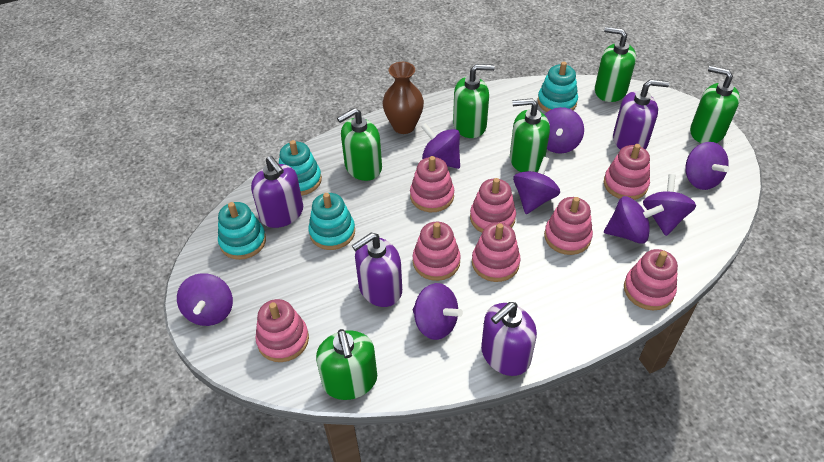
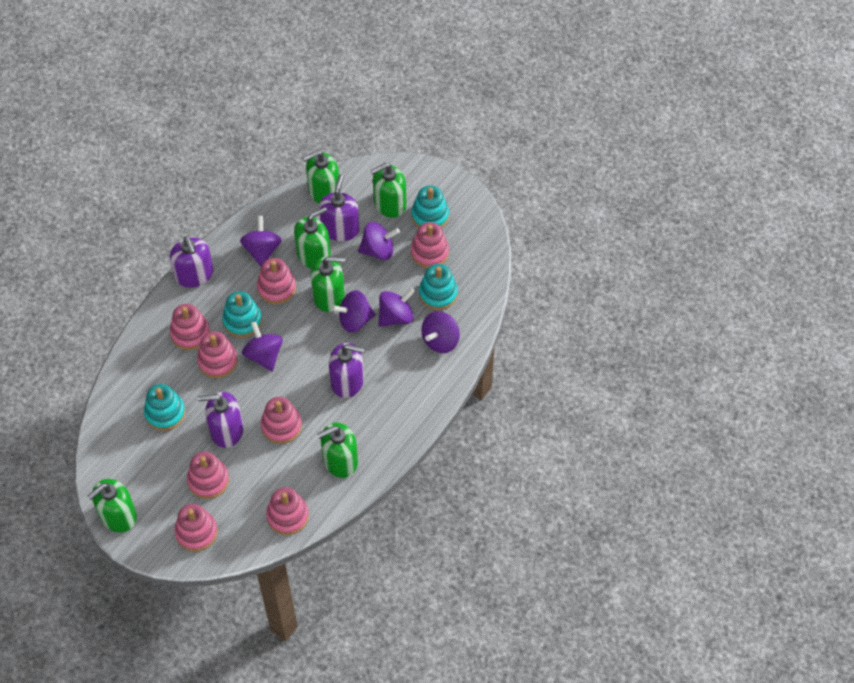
brown vase: [383,62,424,134] = 1 -> none = 0
purple spinning top: [177,273,233,326] [413,283,463,340] [421,123,460,169] [513,157,560,214] [544,107,584,154] [604,196,664,244] [643,174,696,236] [685,142,729,190] = 8 -> [240,216,282,266] [242,321,283,372] [332,290,376,333] [358,222,400,260] [378,288,415,327] [421,311,460,353] = 6

